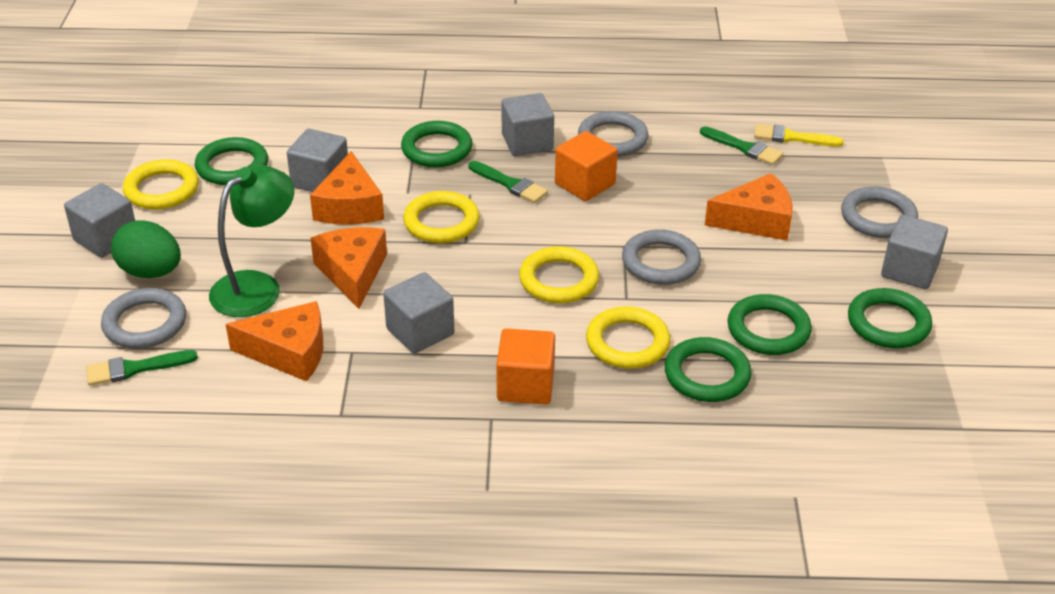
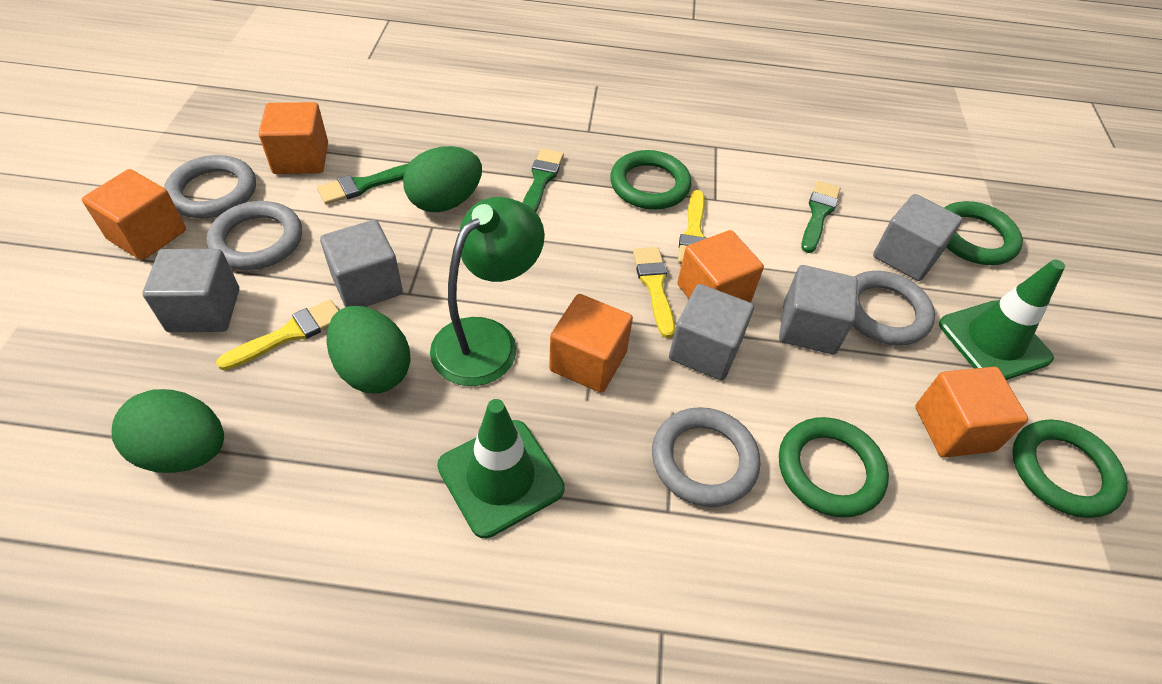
green egg: [111,220,181,278] = 1 -> [111,389,224,473] [326,306,411,393] [403,146,482,212] = 3
green ring: [195,137,268,185] [401,121,473,167] [665,337,752,402] [728,294,812,355] [848,288,932,348] = 5 -> [610,150,691,210] [779,417,889,518] [944,201,1023,265] [1012,419,1128,518] = 4
green traffic cone: none = 0 -> [437,399,565,538] [939,259,1065,380] = 2
orange cheese: [226,301,323,382] [310,151,384,225] [311,227,387,309] [705,173,793,241] = 4 -> none = 0
orange cube: [496,328,555,404] [555,131,618,201] = 2 -> [82,169,186,260] [259,102,328,174] [549,294,633,393] [677,230,764,302] [915,367,1028,458] = 5
yellow brush: [754,124,844,147] = 1 -> [216,299,339,370] [633,247,675,338] [678,190,707,264] = 3
yellow ring: [123,159,199,209] [403,191,480,243] [519,246,599,303] [586,306,671,369] = 4 -> none = 0

